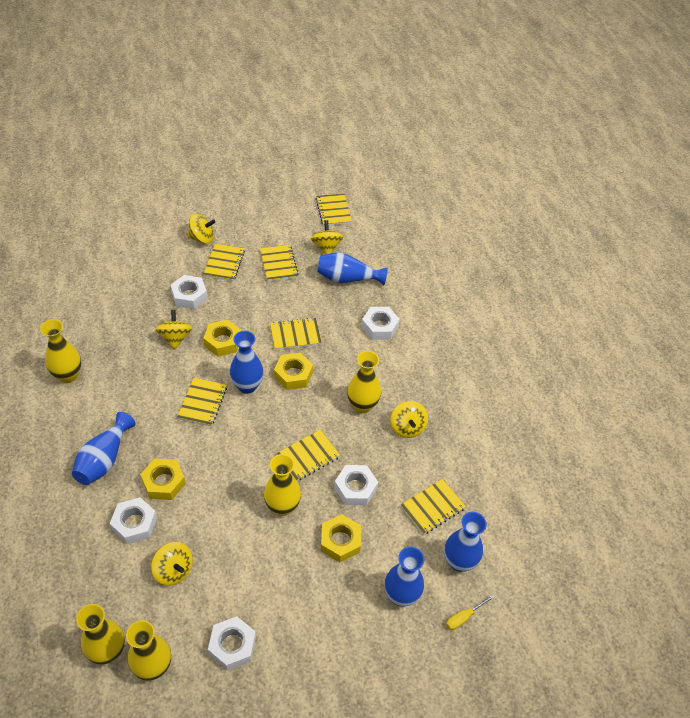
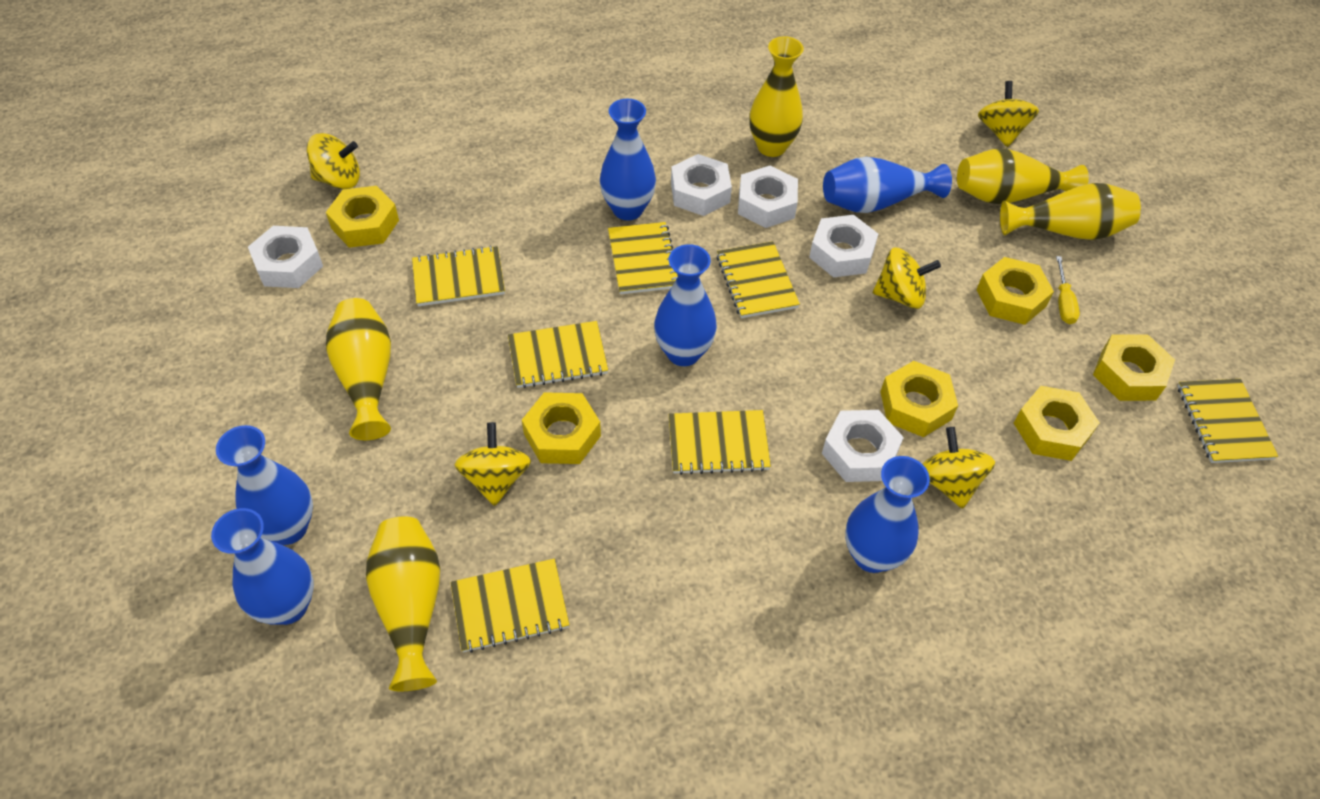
blue vase: [72,412,135,485] [230,331,264,394] [317,252,388,285] [385,547,424,607] [444,512,487,572] = 5 -> [211,508,314,625] [216,425,313,545] [600,98,656,221] [654,244,717,366] [823,157,952,213] [845,456,930,573] = 6
yellow nut: [140,458,186,500] [203,319,241,357] [274,353,313,390] [321,514,361,562] = 4 -> [326,186,399,248] [522,392,601,464] [880,361,958,437] [976,257,1054,325] [1014,386,1100,461] [1093,334,1175,401] = 6

